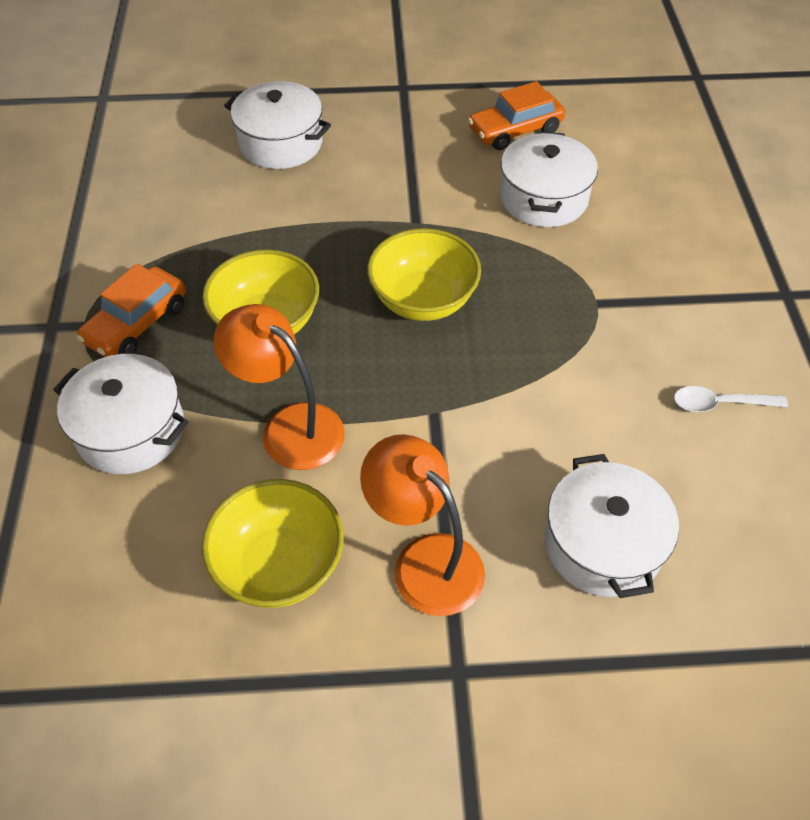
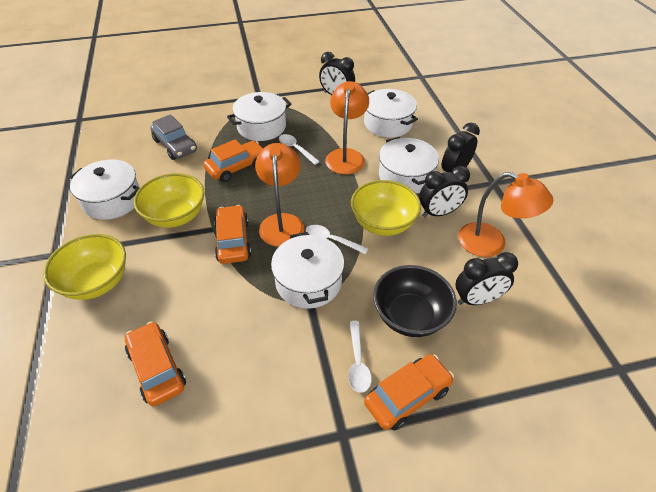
black bowl: none = 0 -> [373,265,457,337] = 1
black clock: none = 0 -> [319,52,355,95] [419,166,470,217] [441,123,480,172] [456,252,518,305] = 4
grey car: none = 0 -> [150,114,197,160] = 1
orange car: [77,263,186,357] [468,81,565,150] = 2 -> [125,321,186,406] [203,139,263,182] [214,205,251,264] [364,354,454,431] = 4
orange lamp: [214,304,345,470] [360,434,485,616] = 2 -> [255,143,304,247] [325,81,369,174] [458,172,553,257] = 3
white pot: [53,354,188,474] [224,81,331,169] [500,131,598,227] [545,454,679,598] = 4 -> [70,159,140,220] [227,92,291,141] [271,232,344,309] [364,89,418,137] [379,137,439,193] = 5
white spoon: [674,386,788,412] = 1 -> [279,134,320,165] [306,225,369,254] [348,321,372,393] = 3

